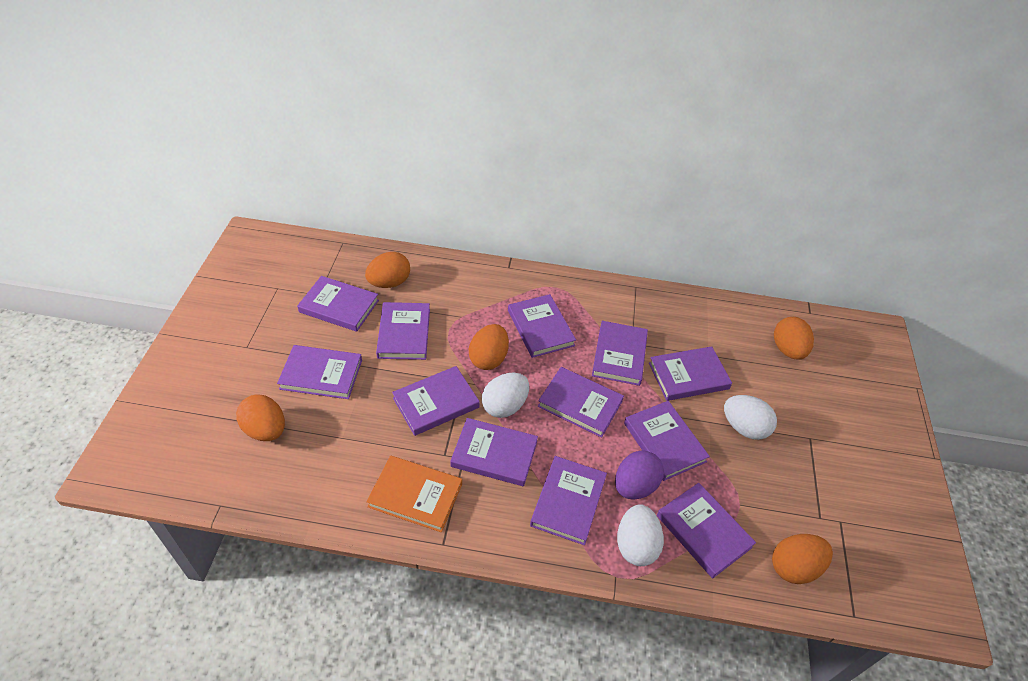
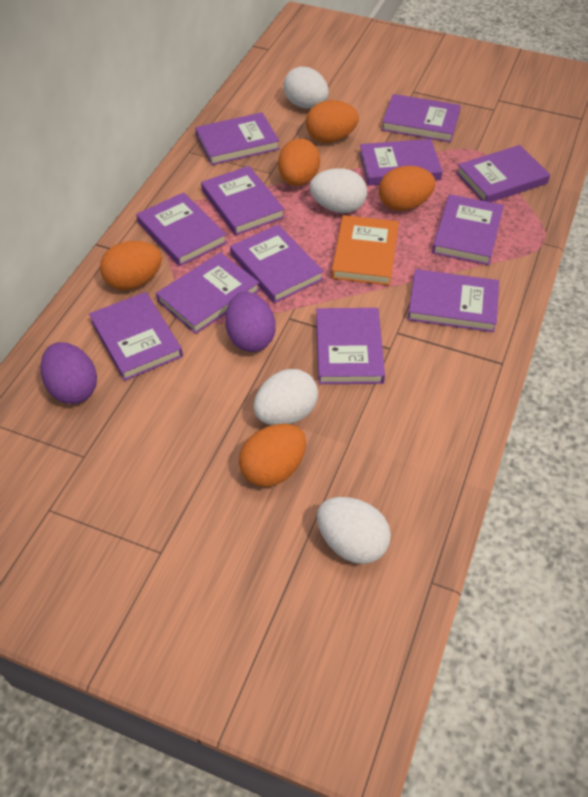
purple egg: [615,450,664,500] = 1 -> [41,342,97,404] [225,292,276,352] = 2
white egg: [482,372,529,418] [617,504,664,566] [724,395,777,440] = 3 -> [253,369,318,425] [284,67,329,108] [310,168,367,213] [317,497,391,564] = 4

